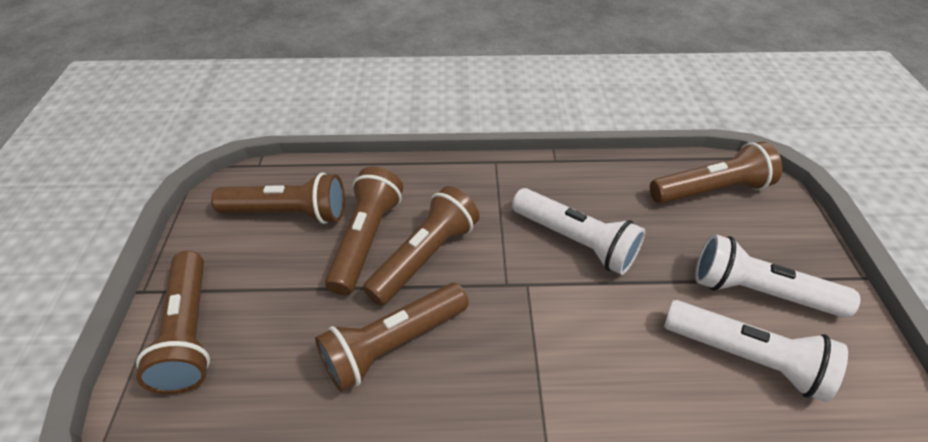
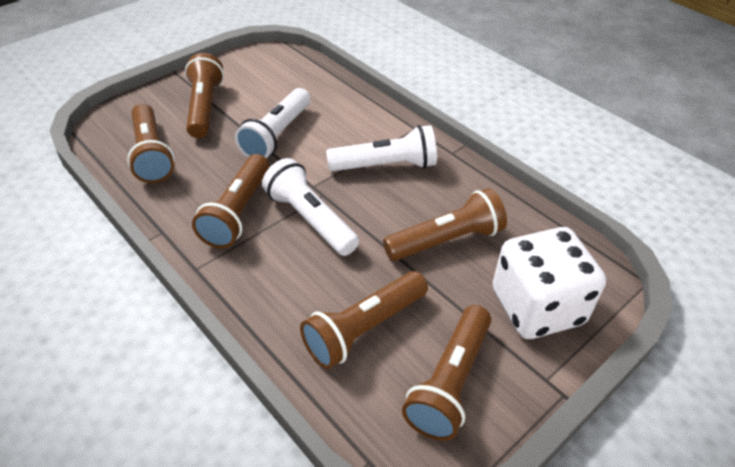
white dice: none = 0 -> [493,227,606,339] = 1

